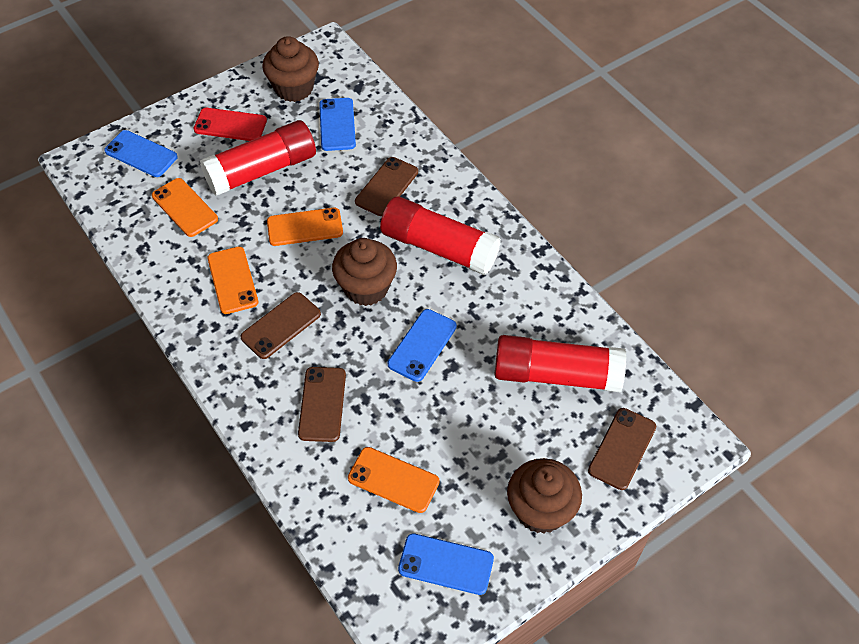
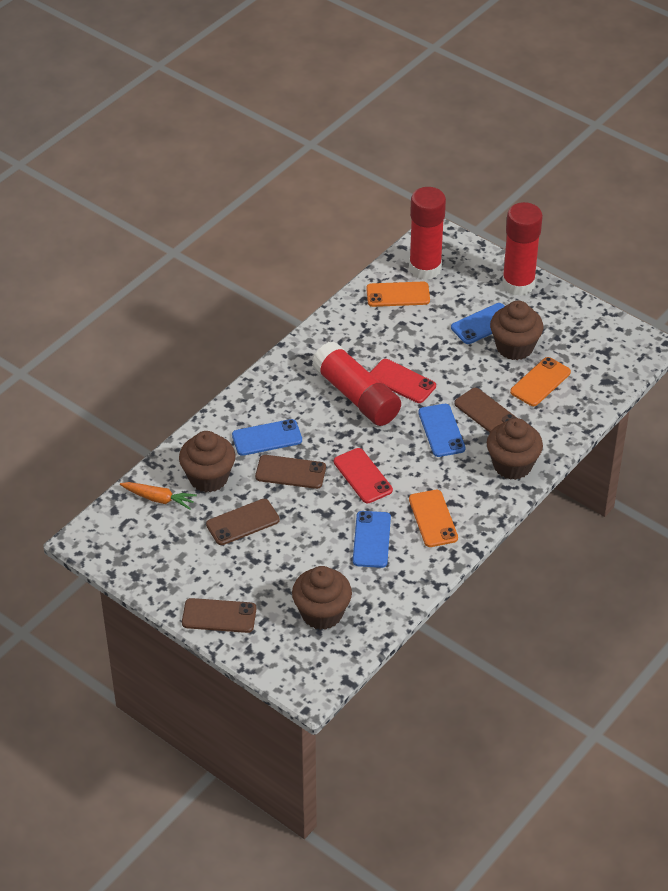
brown cupcake: [262,36,319,102] [332,238,397,306] [507,458,582,534] = 3 -> [179,431,235,493] [292,566,352,630] [487,418,543,480] [490,301,543,360] = 4
orange carrot: none = 0 -> [120,482,197,510] = 1
orange phone: [152,178,218,237] [208,247,258,314] [267,208,343,246] [348,447,440,513] = 4 -> [366,282,430,307] [409,490,458,547] [510,357,571,406] = 3
red phone: [194,108,267,141] = 1 -> [334,448,393,503] [370,359,436,403] = 2

